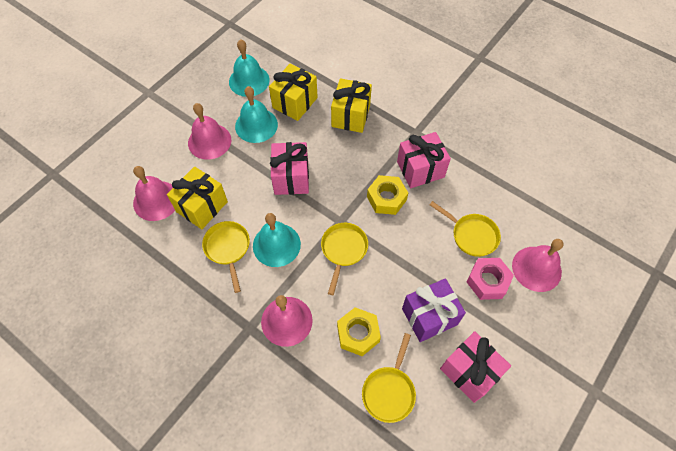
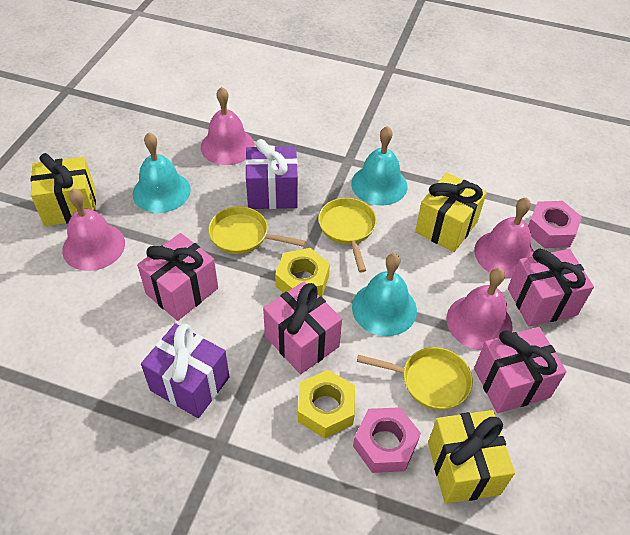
pink gift: [270,142,309,195] [397,132,451,188] [440,331,511,403] = 3 -> [137,233,218,321] [263,282,342,374] [474,327,567,413] [508,249,594,326] = 4
pink nut: [467,258,514,300] = 1 -> [353,407,421,473] [528,201,582,248] = 2
purple gift: [402,278,466,342] = 1 -> [141,323,229,418] [245,139,298,209] = 2
yellow pan: [202,221,250,293] [321,223,368,295] [362,333,416,423] [430,201,501,257] = 4 -> [208,206,306,254] [318,198,377,272] [357,347,473,410] = 3

